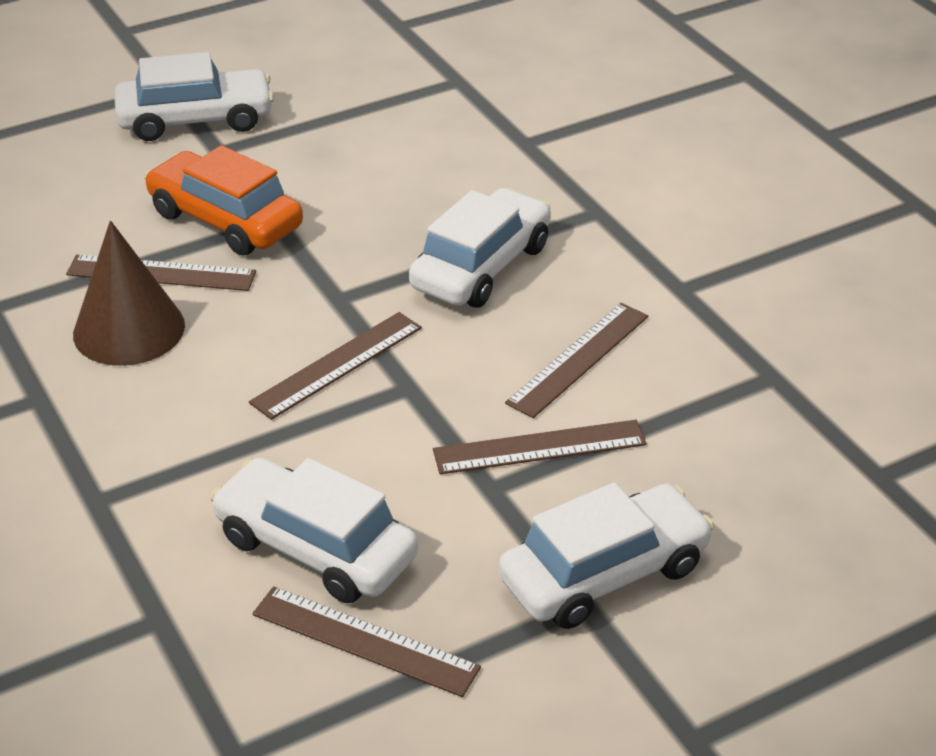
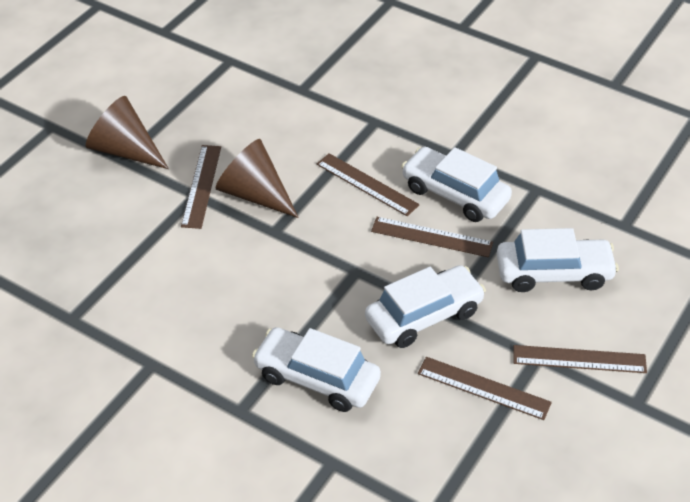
brown cone: [73,221,185,366] = 1 -> [86,96,169,169] [215,139,299,218] = 2
orange car: [144,145,303,256] = 1 -> none = 0

